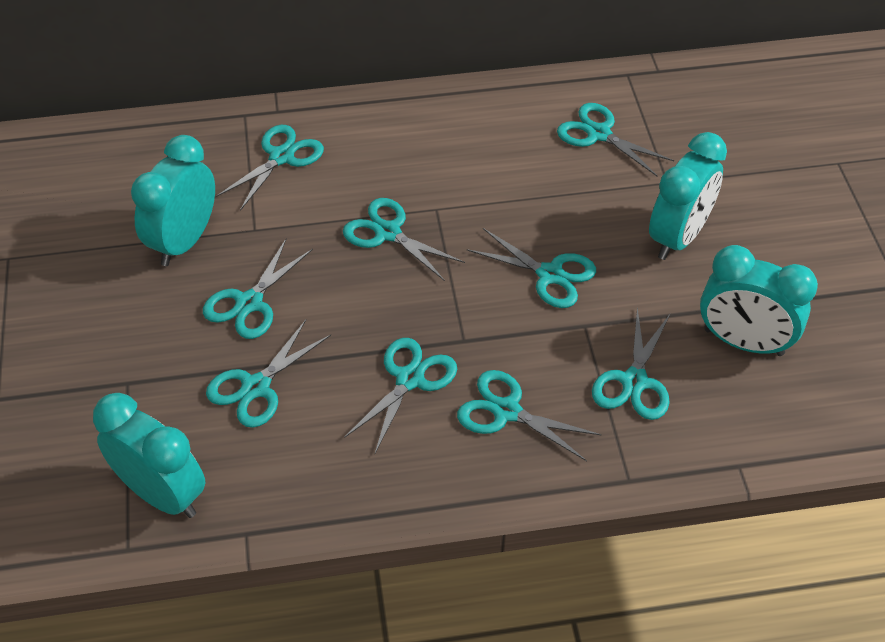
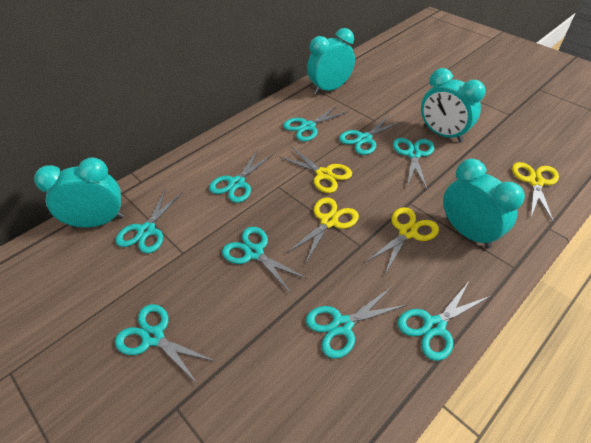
yellow scissors: none = 0 -> [280,147,352,193] [287,198,359,264] [365,207,439,276] [512,162,559,223] = 4

